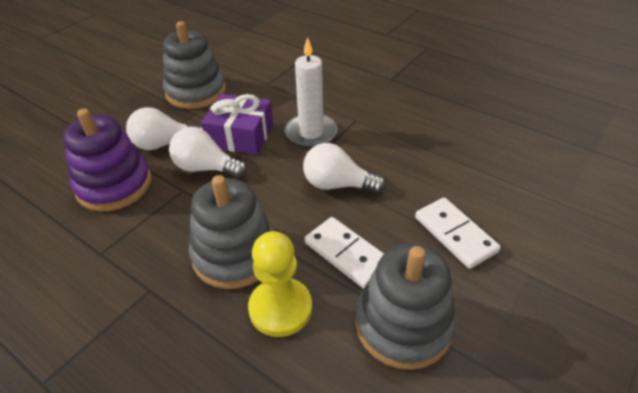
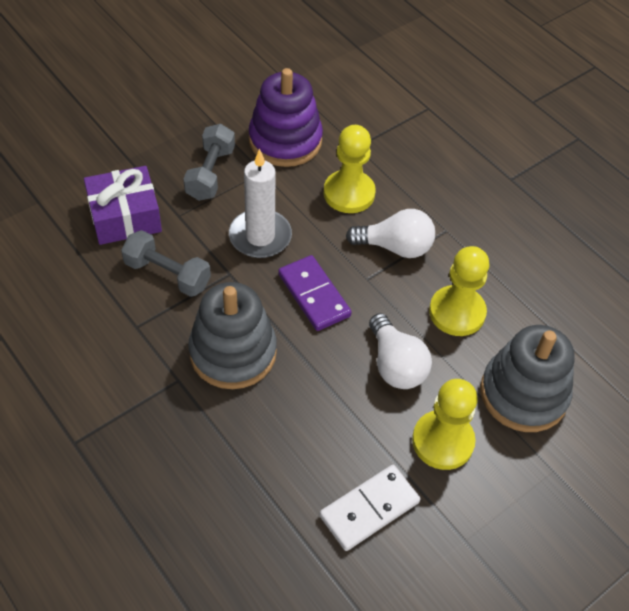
grey dumbbell: none = 0 -> [121,230,211,297] [183,124,235,201] = 2
grey stacking toy: [163,21,226,109] [189,175,274,289] [356,244,456,370] = 3 -> [188,282,277,389] [480,325,574,432] = 2
purple domino: none = 0 -> [278,255,352,331] = 1
white domino: [305,217,384,289] [415,197,501,269] = 2 -> [319,465,421,551] = 1
white light bulb: [126,107,203,150] [169,127,247,178] [303,143,385,194] = 3 -> [346,209,435,258] [369,313,432,389] = 2
yellow pawn: [248,231,312,337] = 1 -> [324,125,376,213] [412,379,478,470] [429,246,490,336] = 3

